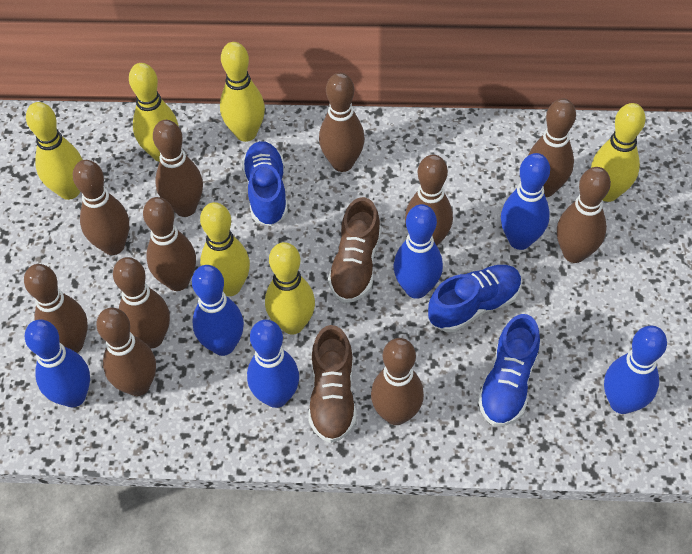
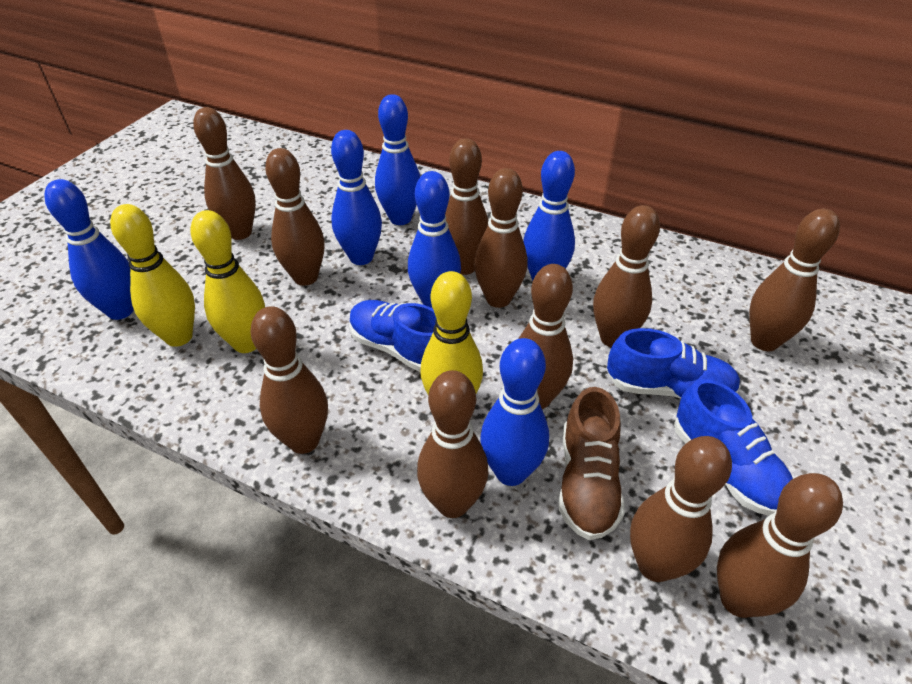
brown shoe: [308,325,356,443] [328,197,381,303] = 2 -> [559,387,624,540] = 1
yellow bowling pin: [26,102,83,200] [129,63,179,162] [200,202,250,296] [220,42,265,142] [265,242,315,335] [591,103,646,202] = 6 -> [110,204,195,347] [190,210,265,353] [420,271,483,395] = 3

